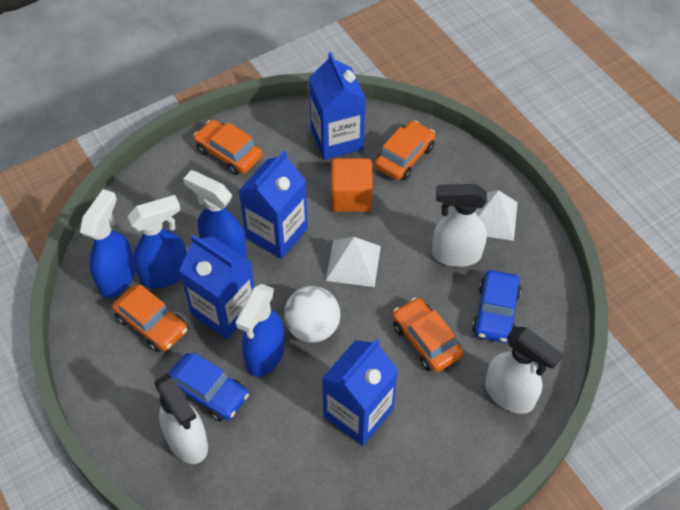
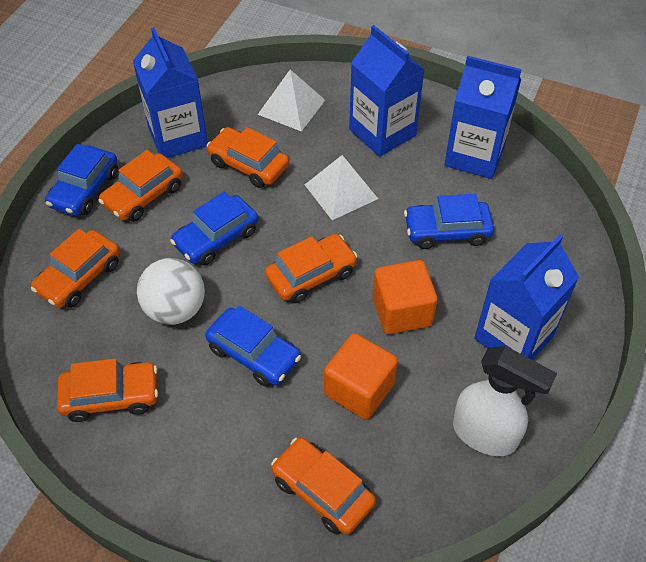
blue car: [168,353,249,422] [472,270,521,343] = 2 -> [45,144,118,216] [170,192,259,266] [205,306,301,387] [404,194,494,249] = 4
blue spray bottle: [80,189,136,298] [128,195,187,288] [183,170,247,258] [235,284,284,377] = 4 -> none = 0
orange car: [112,285,188,352] [193,120,262,175] [375,120,436,180] [392,297,463,372] = 4 -> [31,229,120,308] [57,359,158,422] [98,150,183,222] [206,127,289,188] [265,234,358,303] [271,437,376,535] = 6
orange cube: [331,158,373,212] = 1 -> [324,333,398,420] [373,260,437,334] = 2
white spray bottle: [155,373,208,464] [432,184,487,267] [485,327,563,414] = 3 -> [453,346,557,456] = 1

